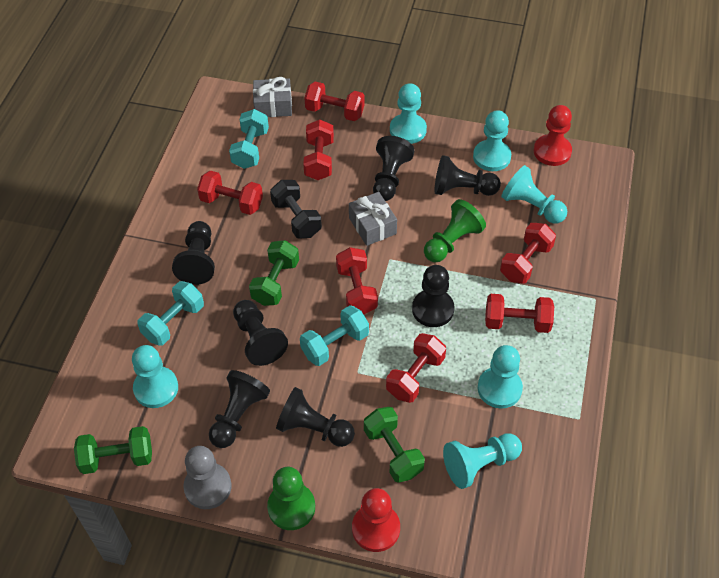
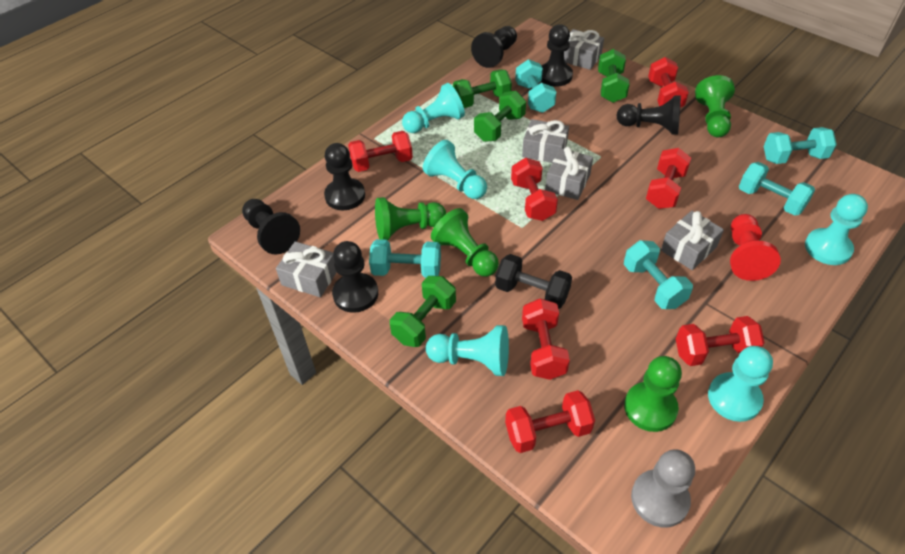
black pawn: [172,221,215,285] [209,370,270,448] [233,300,288,366] [276,387,355,447] [373,136,415,201] [412,265,454,327] [435,155,501,196] = 7 -> [242,199,300,254] [324,143,365,210] [332,241,378,313] [471,26,517,68] [541,24,573,87] [617,96,681,135] = 6
green dumbbell: [74,426,152,474] [249,240,299,306] [364,407,425,483] = 3 -> [390,276,456,347] [453,69,512,108] [474,91,526,142] [598,49,630,103] = 4
green pawn: [267,467,315,530] [424,199,486,262] = 2 -> [375,197,446,240] [431,208,499,277] [624,356,682,432] [695,75,735,137] = 4
grey gift: [253,77,292,117] [349,192,397,246] = 2 -> [276,241,337,297] [522,119,569,163] [545,147,593,200] [564,29,604,70] [661,211,724,270] = 5
red pawn: [352,488,400,552] [534,105,572,166] = 2 -> [730,214,781,281] = 1
turquoise dumbbell: [137,281,204,346] [229,109,269,169] [300,305,369,366] = 3 -> [369,239,441,278] [515,59,556,113] [624,240,693,309] [739,162,815,216] [764,127,837,164] = 5
turquoise pawn: [132,345,178,408] [390,83,427,144] [443,433,522,489] [473,110,511,171] [478,345,523,409] [501,165,567,223] = 6 -> [402,83,465,133] [423,140,487,199] [426,325,509,376] [708,346,773,422] [805,194,868,265] = 5

